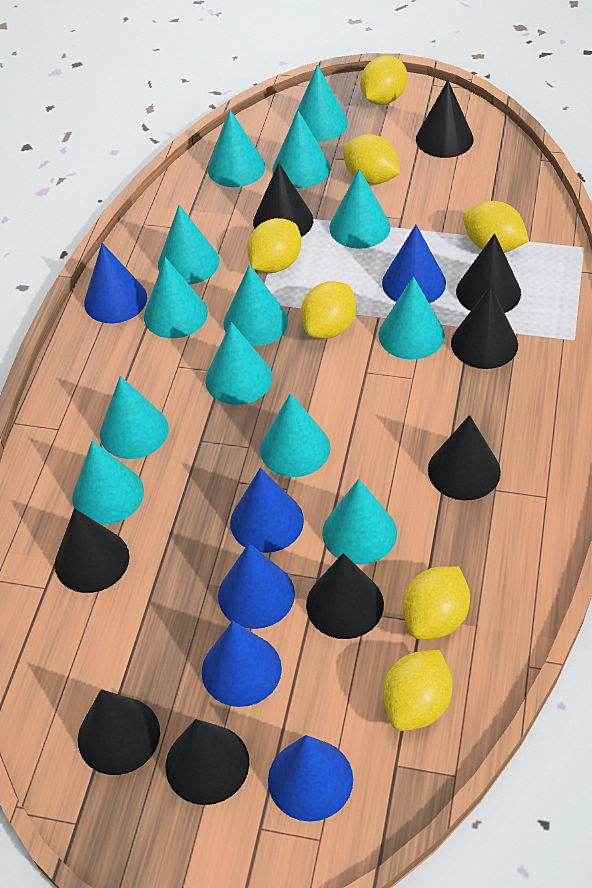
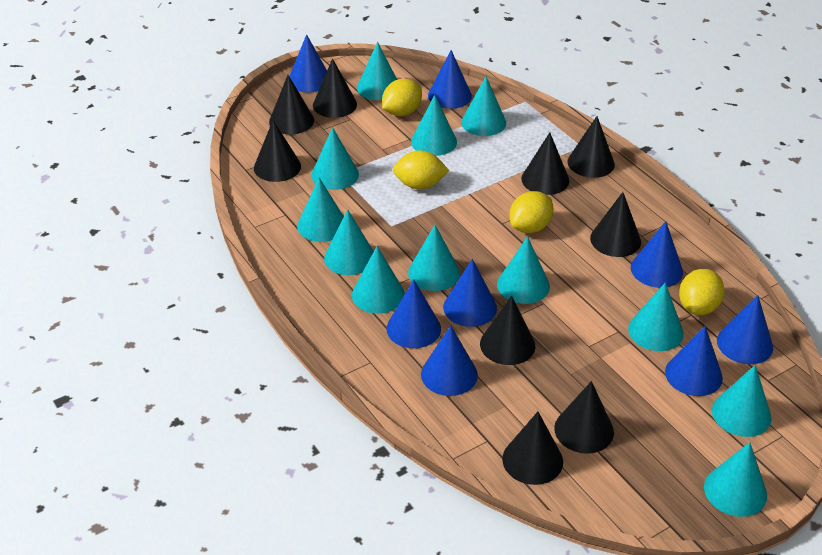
blue cone: [84,243,147,323] [202,621,282,707] [218,543,295,629] [230,468,304,553] [268,735,353,821] [382,225,446,303] = 6 -> [289,34,327,93] [386,280,441,348] [421,326,478,396] [428,50,472,109] [443,259,497,327] [631,221,683,288] [665,326,723,396] [717,295,773,364] = 8
turquoise cone: [72,440,144,525] [100,376,169,459] [144,257,208,338] [158,205,219,285] [205,322,272,405] [208,110,265,187] [223,264,288,346] [260,393,331,477] [272,110,331,188] [292,65,348,142] [322,479,397,564] [329,169,391,249] [378,277,445,360] = 13 -> [297,177,344,242] [311,127,359,190] [324,209,374,275] [352,246,405,314] [357,42,397,100] [408,225,460,291] [411,95,457,156] [461,76,506,136] [497,237,550,304] [628,282,684,351] [704,442,767,517] [712,365,772,437] = 12
yellow lemon: [247,218,301,273] [301,281,356,339] [343,134,400,185] [360,55,407,105] [383,650,453,731] [403,566,470,640] [463,201,529,253] = 7 -> [382,79,422,116] [393,150,449,190] [509,191,554,233] [679,269,725,315] = 4

